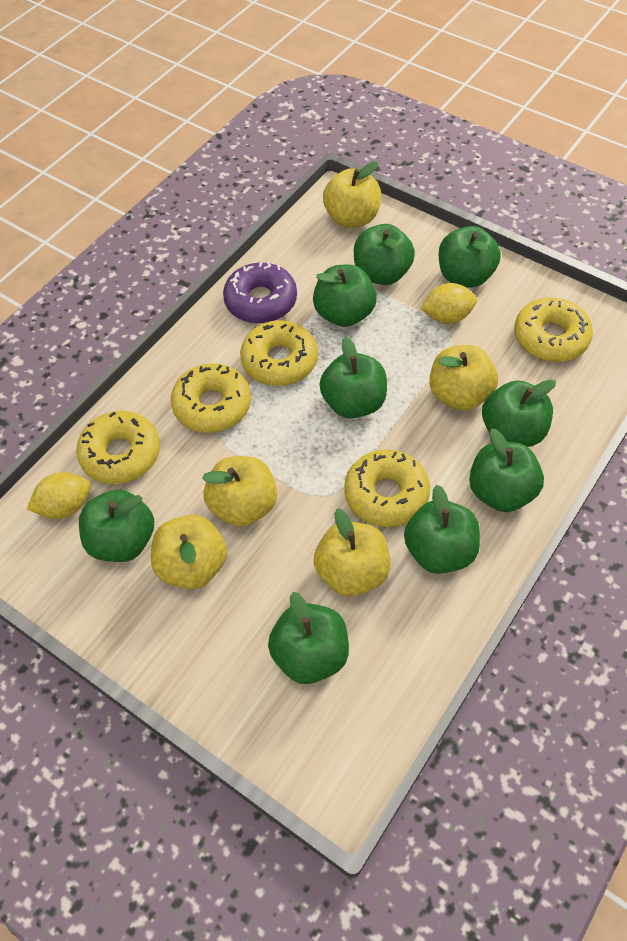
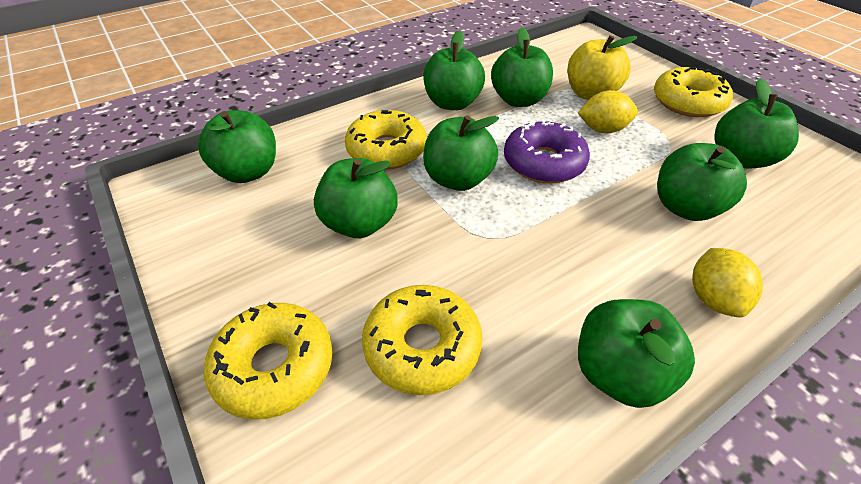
green apple: [79,490,154,562] [268,592,349,684] [313,265,377,327] [319,336,387,418] [354,224,415,285] [404,485,480,574] [439,226,501,288] [469,429,544,512] [482,380,556,447] = 9 -> [198,110,276,183] [314,158,398,238] [423,30,485,110] [423,115,499,191] [491,28,553,107] [578,299,695,408] [657,143,747,221] [714,78,799,168] = 8
yellow apple: [151,515,227,589] [202,456,277,527] [314,508,390,597] [323,161,381,228] [430,345,498,411] = 5 -> [568,35,638,100] = 1
yellow donut: [76,411,160,484] [171,363,251,433] [240,320,318,386] [344,449,430,527] [514,298,593,362] = 5 -> [204,302,333,420] [345,110,427,170] [362,285,482,395] [654,67,733,117] = 4

